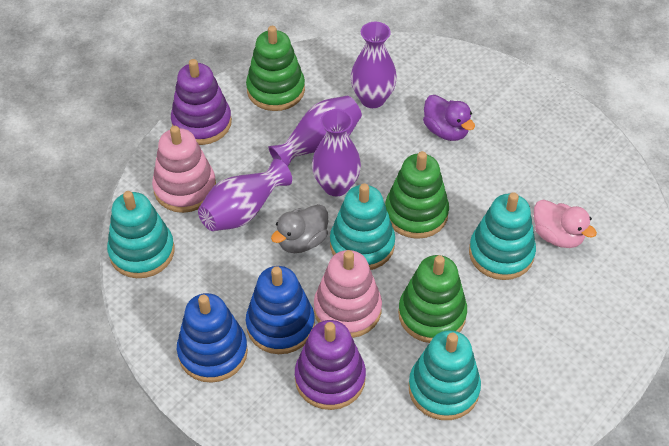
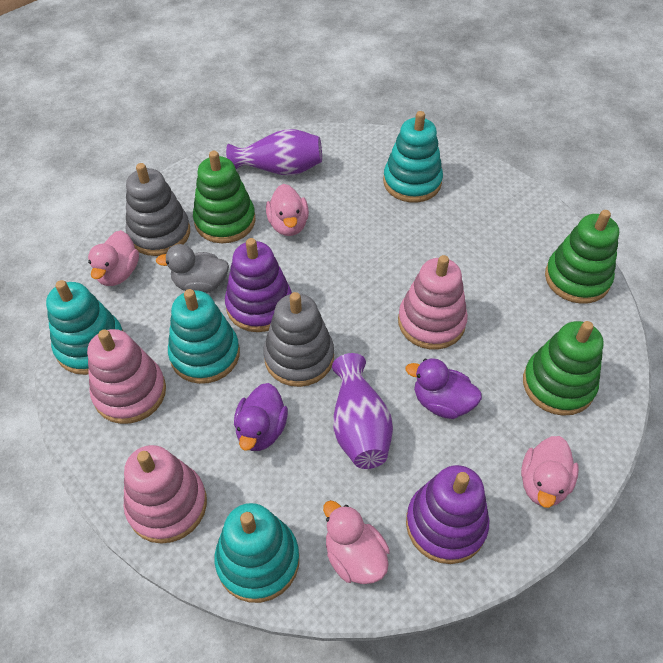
blue stacking toy: [177,293,248,383] [246,266,315,354] = 2 -> none = 0
grey stacking toy: none = 0 -> [126,163,190,256] [263,292,334,387] = 2
pink duck: [534,200,597,248] = 1 -> [88,230,139,286] [266,184,309,236] [323,500,390,584] [521,436,579,508] = 4
pink stacking toy: [152,126,216,213] [314,250,382,338] = 2 -> [87,329,166,424] [123,445,207,544] [398,255,468,349] = 3
purple duck: [423,95,475,141] = 1 -> [234,383,288,451] [406,358,482,419] = 2
purple vase: [198,159,292,231] [268,96,362,167] [312,109,361,196] [351,22,397,108] = 4 -> [226,129,322,176] [332,353,393,469] = 2

